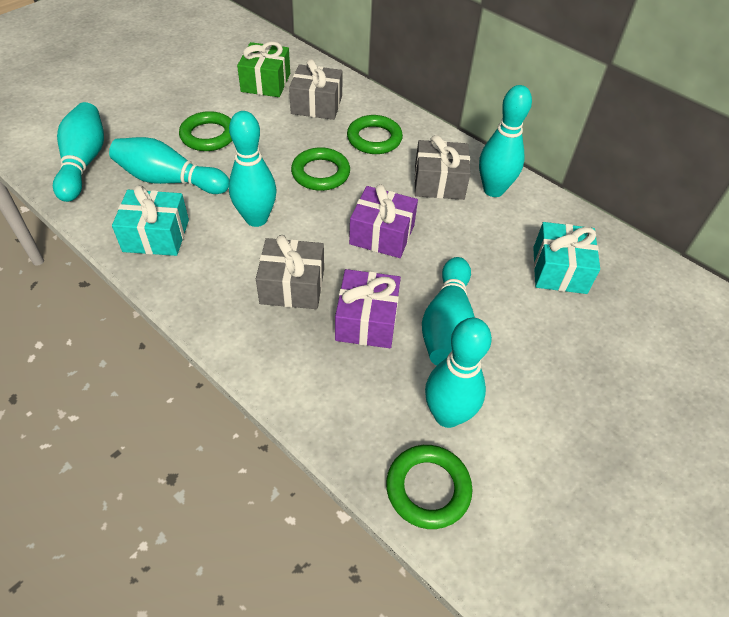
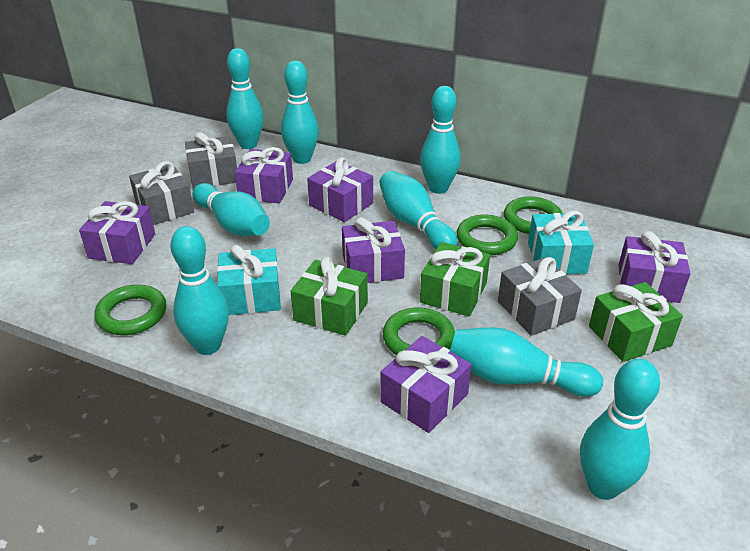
green gift: [237,41,290,97] = 1 -> [291,257,368,336] [420,242,490,316] [589,282,683,362] = 3
purple gift: [335,269,401,348] [349,184,418,258] = 2 -> [79,201,155,264] [235,147,293,204] [307,157,373,222] [342,217,405,283] [380,336,472,433] [619,231,691,303] = 6
turquoise bowling pin: [53,102,104,202] [109,137,229,194] [229,111,276,227] [422,257,475,366] [425,318,492,428] [479,85,532,197] = 6 -> [170,226,229,355] [192,183,270,236] [226,48,264,149] [281,61,319,164] [379,171,457,249] [420,86,461,194] [450,327,603,397] [580,359,660,500] = 8

